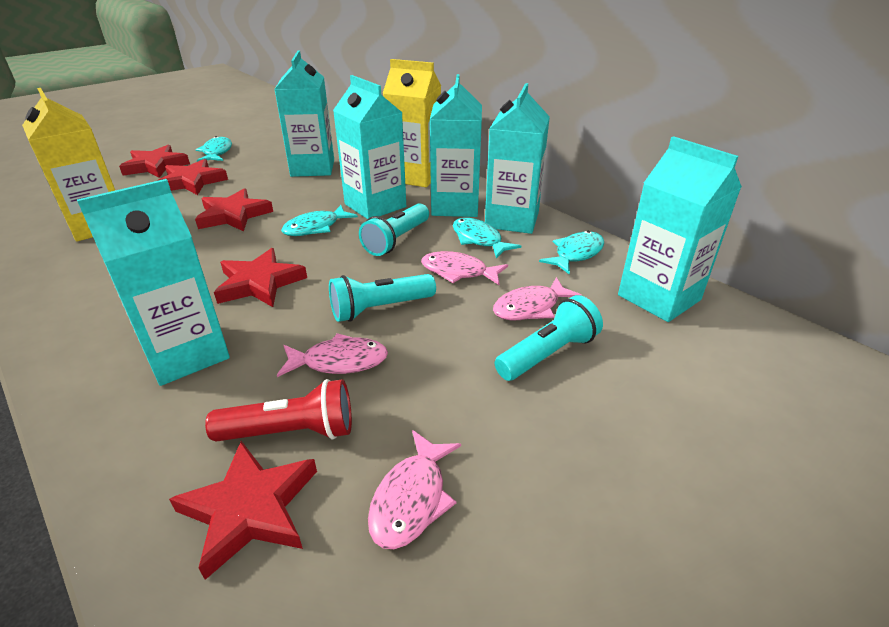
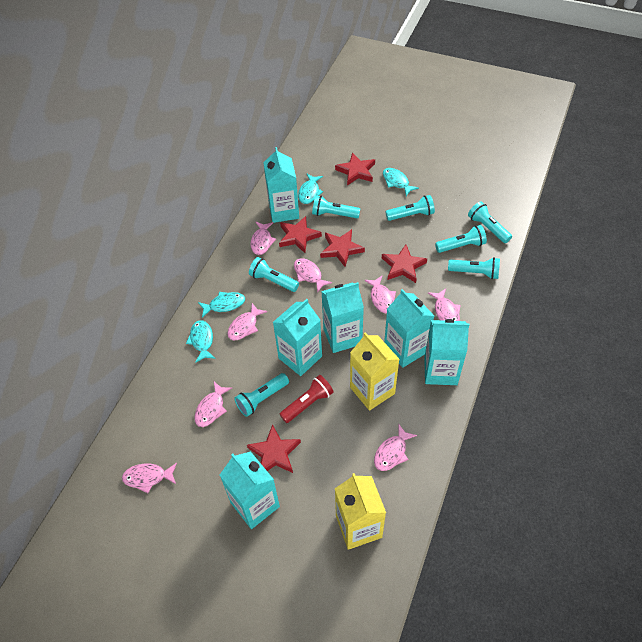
pink fish: [277,333,388,377] [368,430,461,549] [421,251,508,285] [493,277,582,320] = 4 -> [122,463,177,493] [194,382,232,427] [227,303,267,341] [250,222,276,255] [294,258,332,293] [364,275,396,313] [374,424,417,471] [428,289,461,321] = 8
turquoise flashlight: [329,274,436,322] [359,203,429,256] [495,295,603,381] = 3 -> [234,373,289,417] [249,257,299,292] [312,196,360,218] [386,195,435,221] [435,225,487,253] [448,257,500,279] [468,201,512,243] = 7

